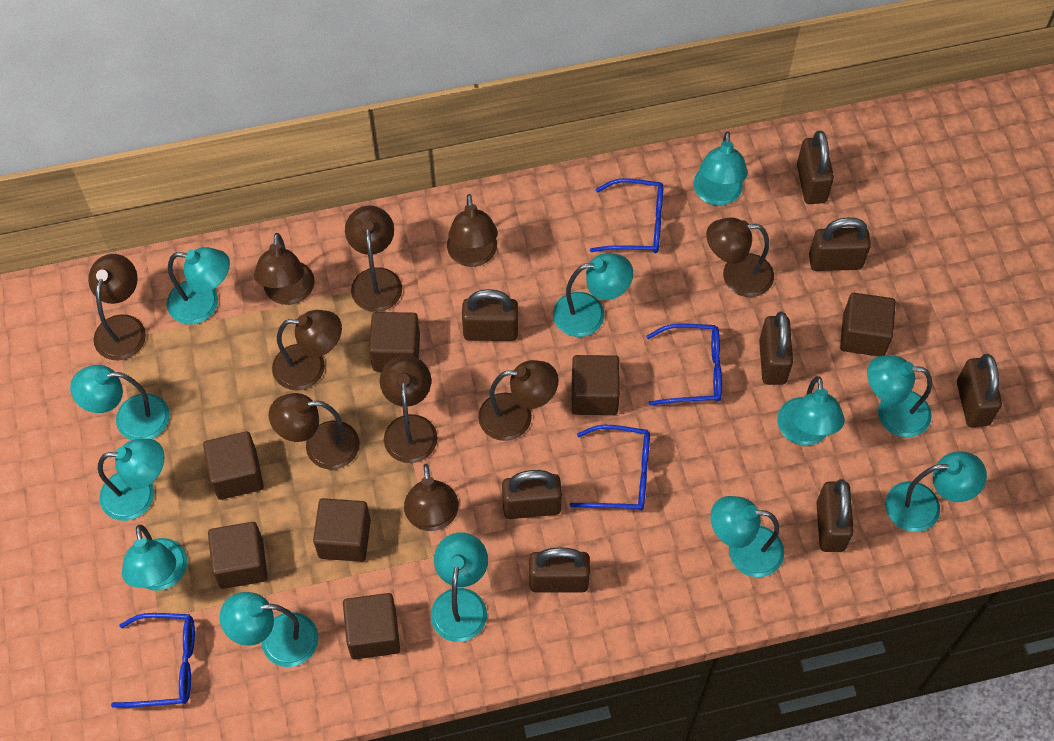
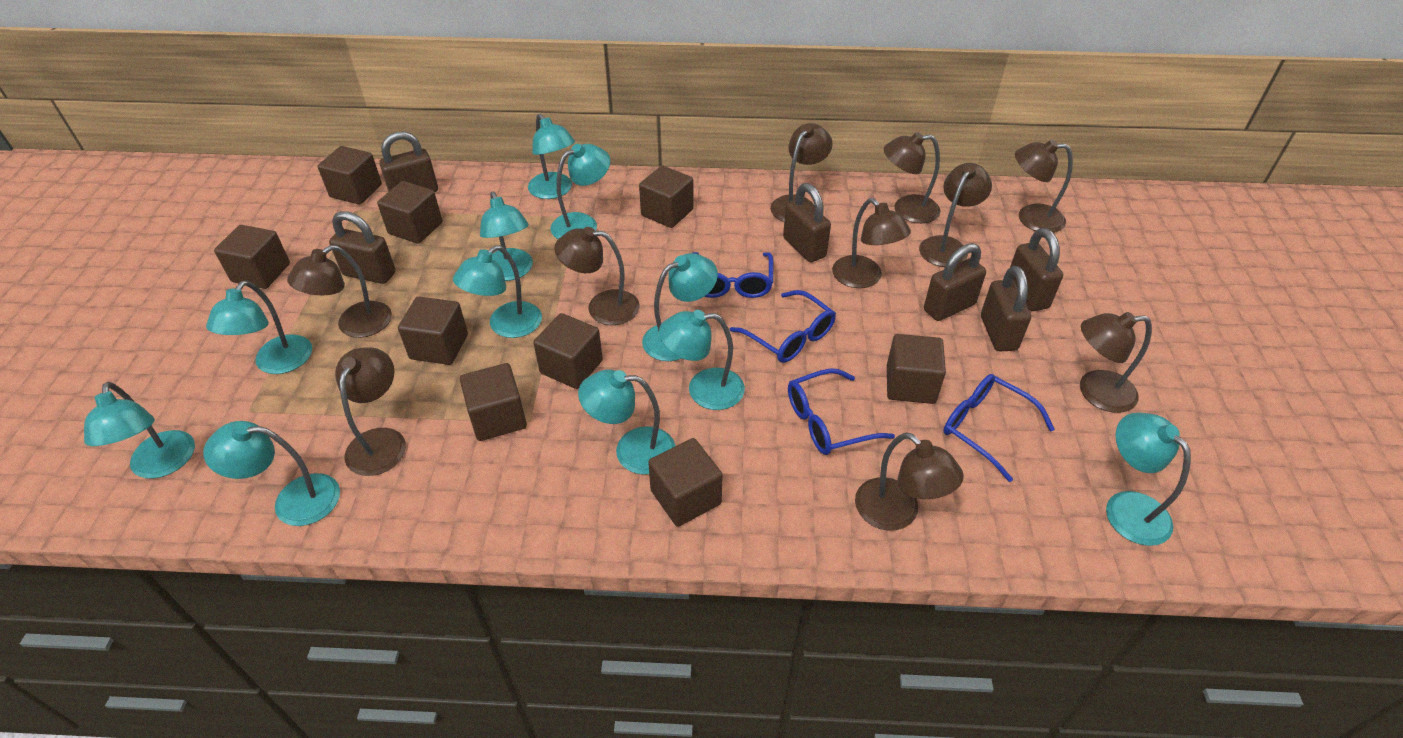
brown cube: [203,431,264,500] [208,522,268,589] [313,498,371,562] [343,593,400,659] [369,312,420,371] [572,355,620,415] [840,293,896,356] = 7 -> [214,225,290,289] [318,146,382,204] [377,181,442,244] [398,296,468,365] [460,363,527,441] [533,313,603,389] [639,166,694,228] [648,438,723,527] [887,334,946,404] = 9
brown padlock: [462,289,518,341] [502,470,562,519] [530,547,590,593] [759,312,793,385] [797,131,834,204] [809,217,871,271] [817,479,854,552] [957,354,1002,427] = 8 -> [329,211,396,284] [379,131,438,192] [783,183,831,262] [924,243,986,321] [981,266,1031,352] [1010,228,1063,311] = 6
turquoise lamp: [70,365,170,440] [98,439,165,521] [122,525,187,591] [167,247,230,324] [220,592,318,667] [431,533,488,642] [553,253,633,337] [693,132,748,206] [710,496,784,577] [777,376,845,446] [867,355,932,437] [885,451,987,532] = 12 -> [84,382,195,479] [203,421,340,526] [206,280,312,374] [453,245,542,338] [480,191,533,281] [528,114,575,199] [550,144,610,239] [578,369,675,475] [642,253,718,361] [659,310,745,410] [1106,412,1191,546] = 11

